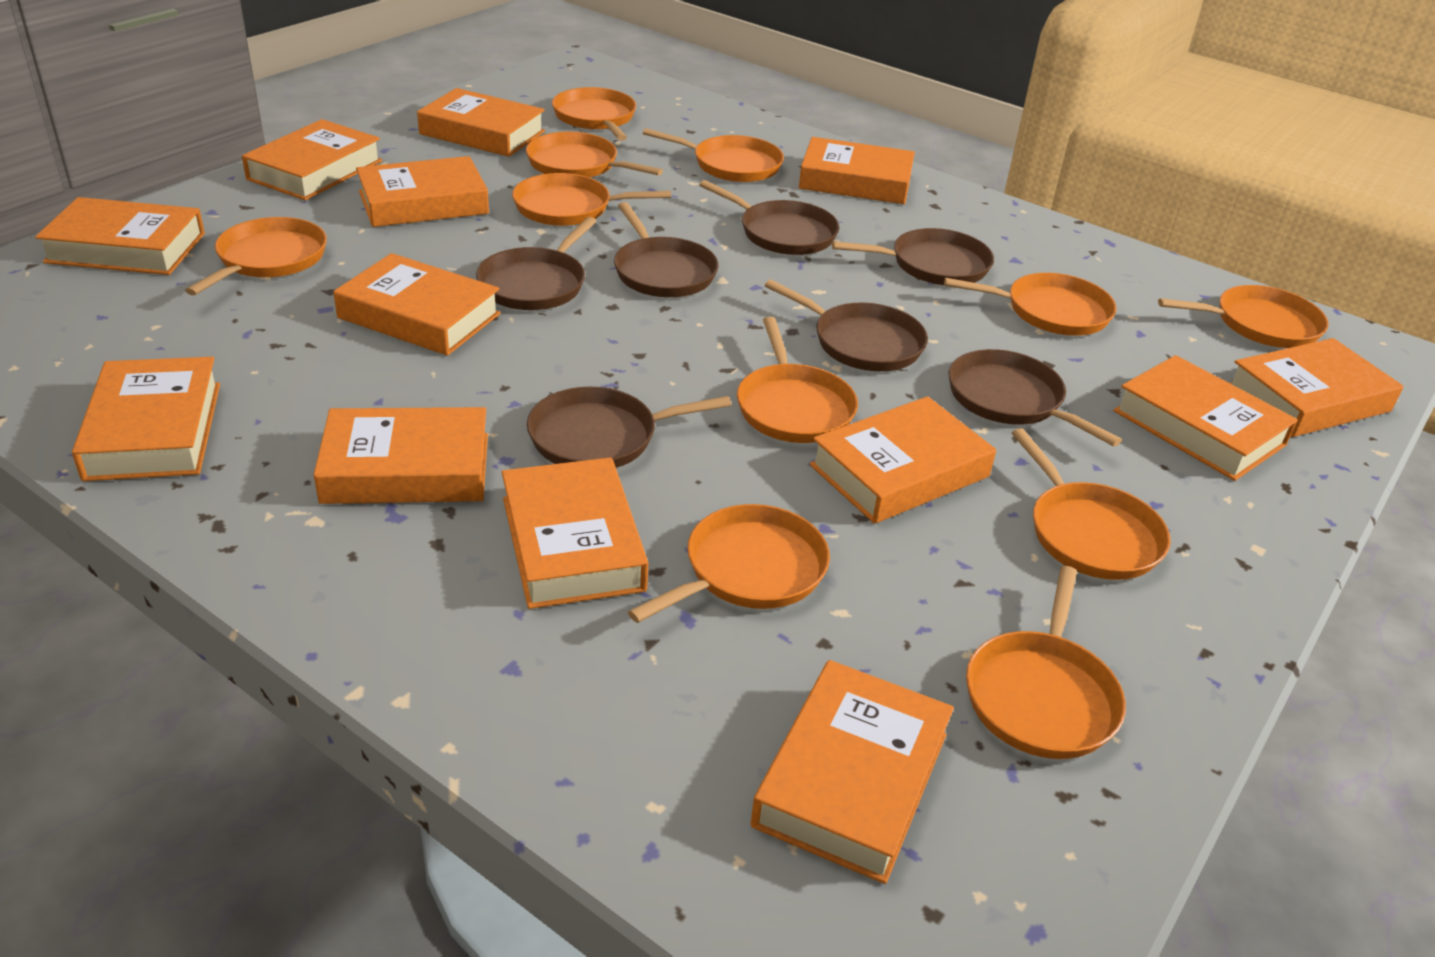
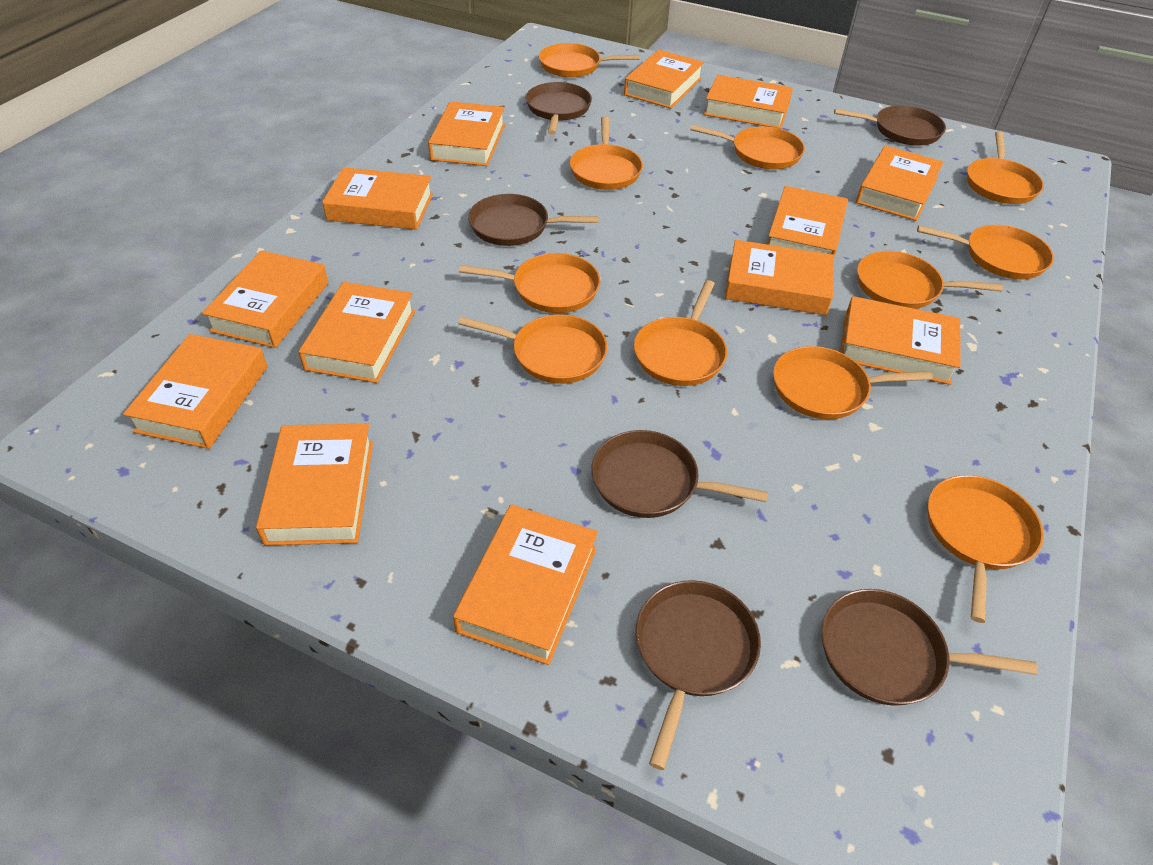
brown pan: [476,217,597,310] [527,387,731,468] [614,202,718,297] [699,180,839,255] [765,280,928,371] [832,228,994,285] [948,349,1122,447] = 7 -> [468,194,599,246] [526,82,592,135] [591,430,768,518] [635,580,761,770] [821,589,1038,706] [834,105,946,146] = 6

